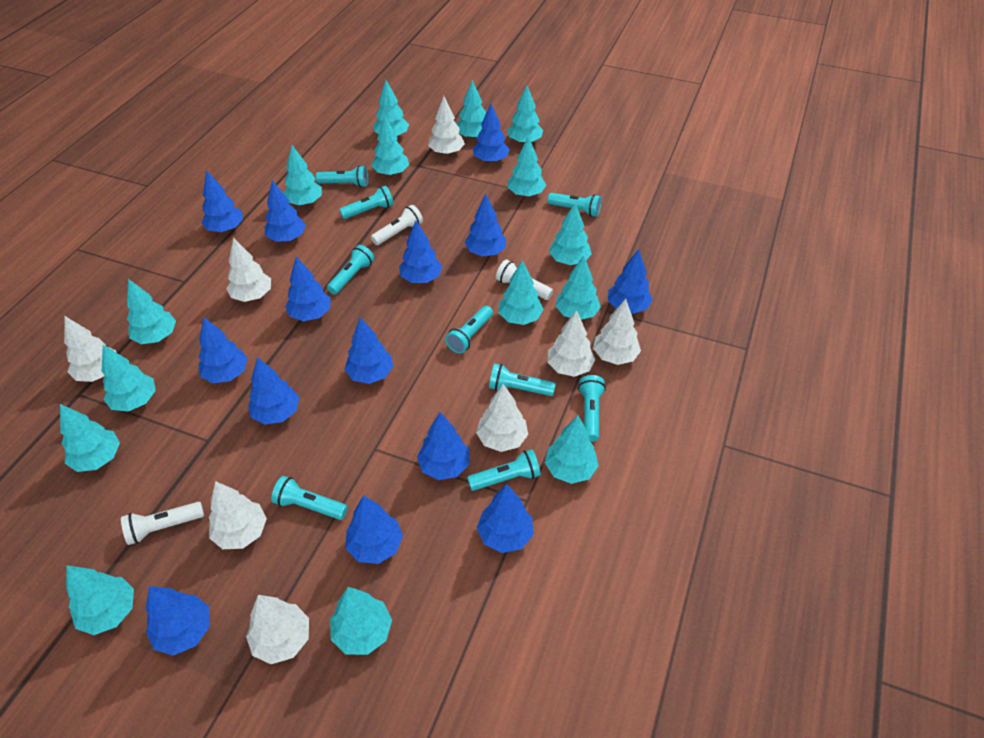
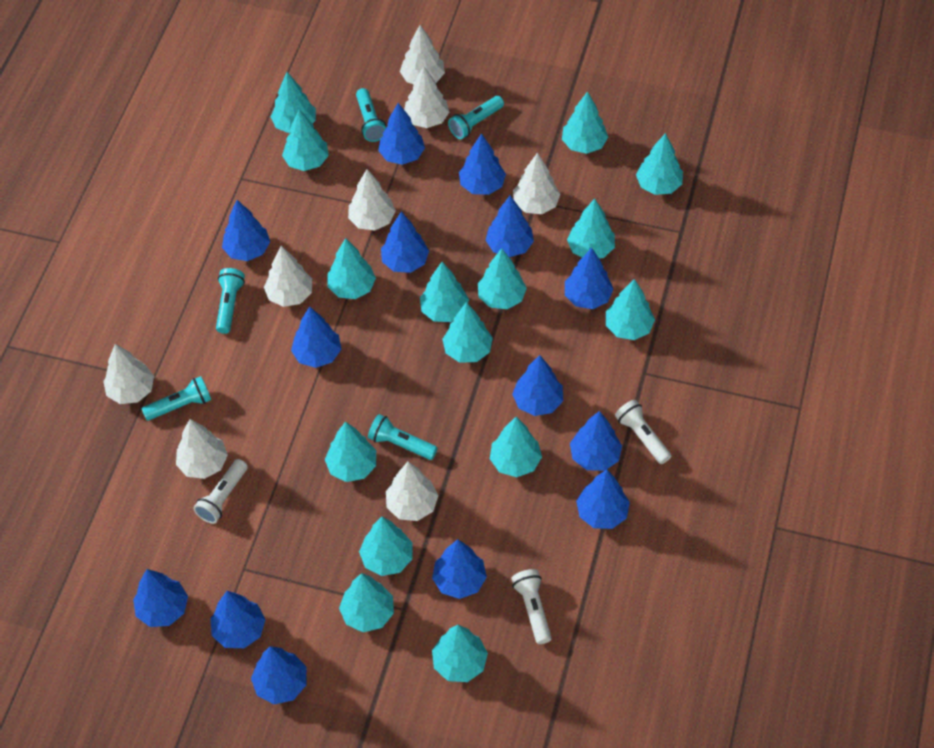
turquoise flashlight: [271,476,348,520] [316,165,369,188] [327,245,374,295] [339,186,394,219] [445,306,493,354] [467,449,541,491] [489,363,556,396] [547,193,602,217] [578,375,606,442] = 9 -> [142,376,211,421] [216,268,245,334] [356,88,386,142] [368,414,438,460] [448,96,504,139] = 5

